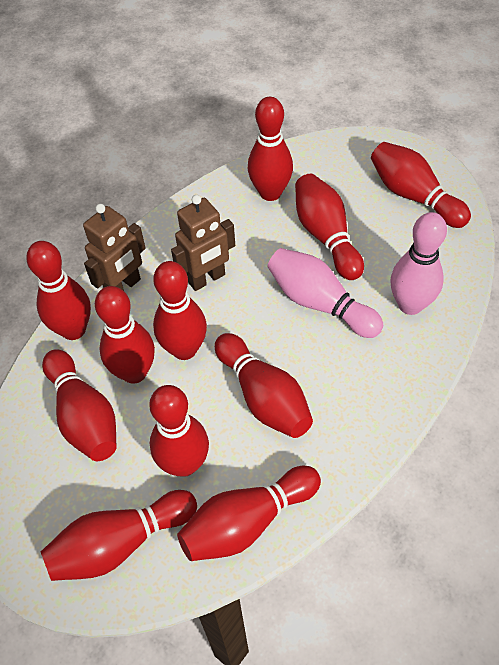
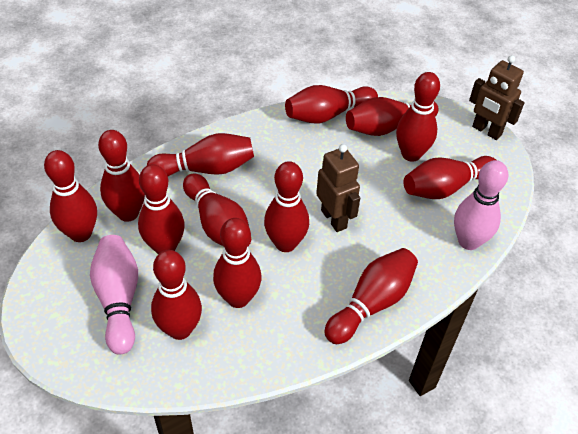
red bowling pin: [26,241,91,340] [41,490,197,581] [42,349,117,461] [95,286,155,384] [149,385,209,477] [153,261,207,360] [177,466,321,561] [215,333,313,438] [248,97,293,201] [295,174,364,280] [371,142,471,228] = 11 -> [44,150,97,242] [98,130,145,222] [138,164,185,254] [147,133,254,176] [151,250,202,340] [183,174,251,246] [213,218,261,308] [264,161,309,252] [285,85,378,124] [324,248,418,344] [346,97,439,136] [396,72,440,162] [403,156,496,199] = 13

